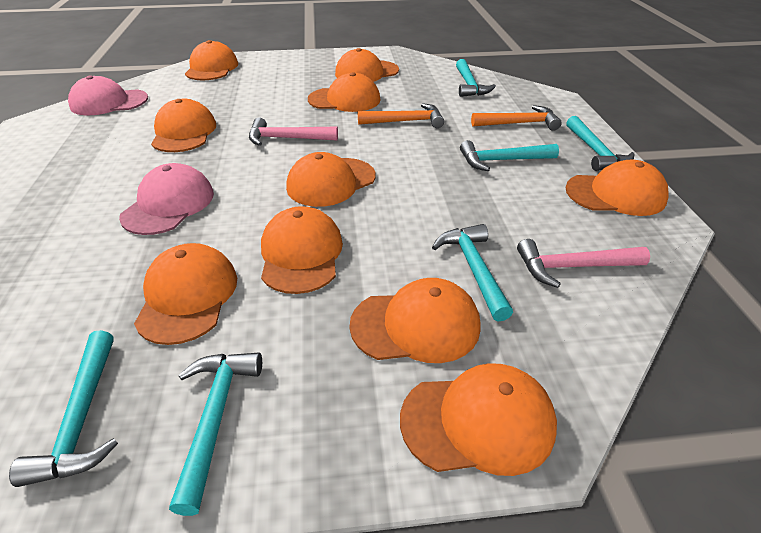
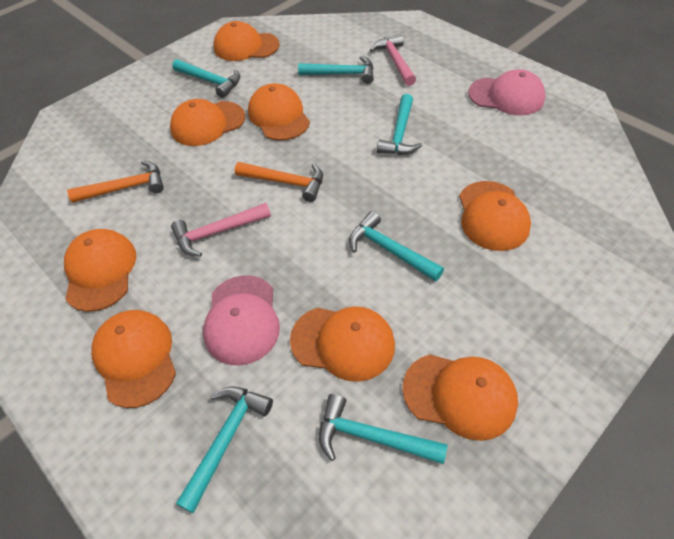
orange cap: [134,243,237,345] [151,99,216,152] [185,40,238,80] [261,206,343,294] [286,152,375,207] [308,72,380,112] [335,48,399,82] [350,278,481,363] [400,363,557,476] [566,160,669,216] = 10 -> [64,229,136,312] [91,310,176,408] [170,99,245,146] [213,21,279,61] [248,83,310,141] [290,306,395,382] [402,354,518,441] [459,181,531,251] = 8

